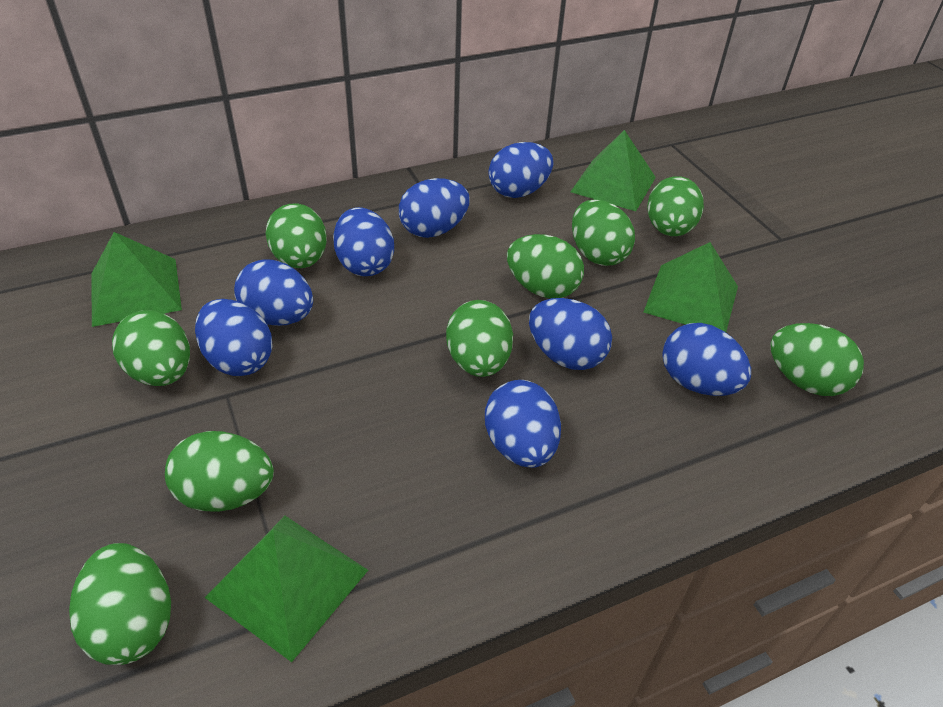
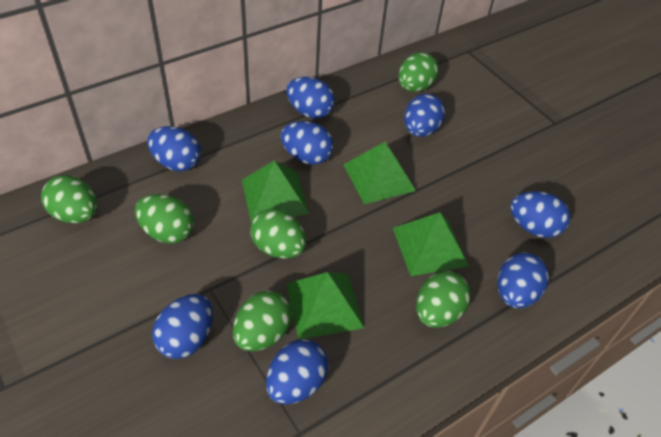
green egg: [69,543,171,665] [112,310,190,386] [165,431,274,512] [265,203,327,268] [446,300,513,377] [507,234,584,299] [572,199,635,266] [647,176,704,236] [770,323,864,396] = 9 -> [41,175,98,223] [135,194,194,244] [233,291,292,351] [250,208,306,259] [398,52,438,92] [416,271,471,328] = 6

